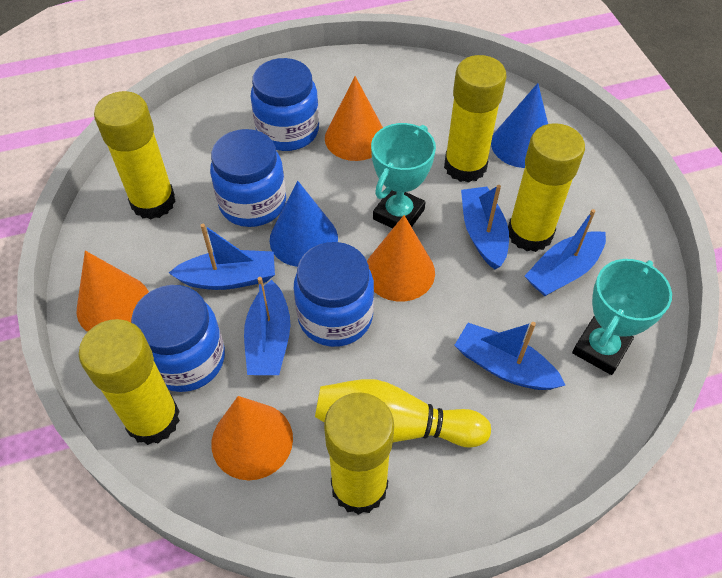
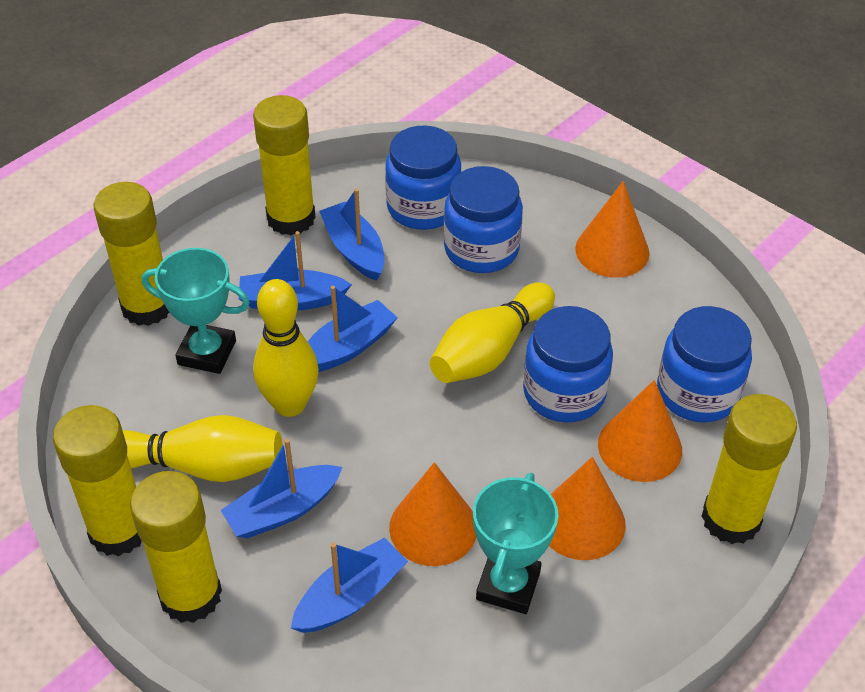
blue cone: [269,181,338,267] [491,83,548,168] = 2 -> none = 0
yellow bowling pin: [315,379,491,448] = 1 -> [122,415,283,482] [253,279,319,417] [430,282,555,383] = 3

